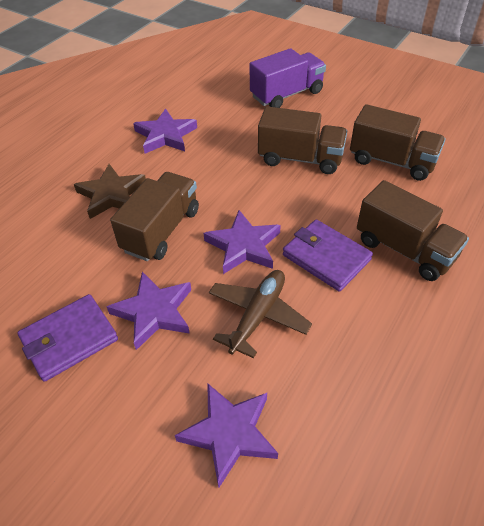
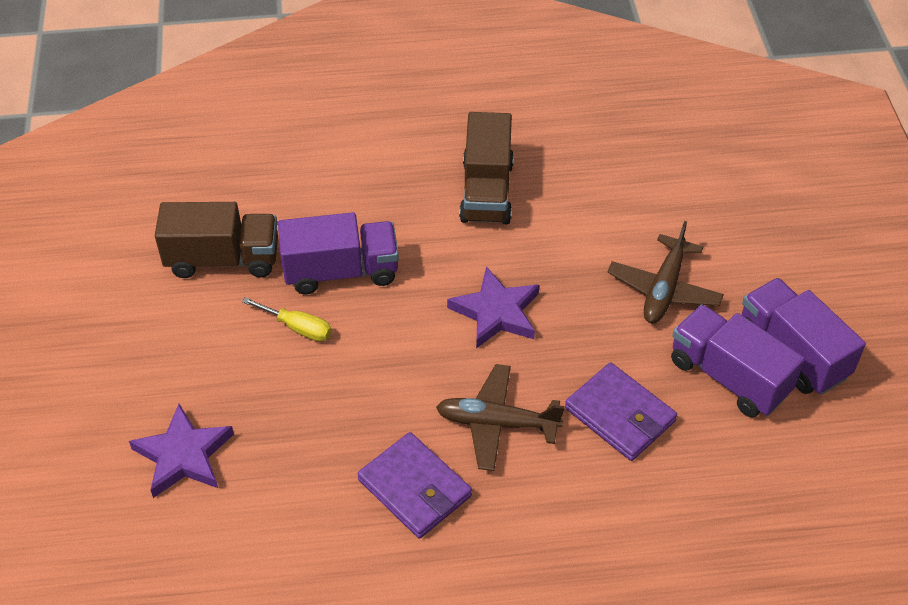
brown plane: [209,270,312,358] = 1 -> [436,364,565,471] [607,221,724,323] = 2
brown star: [74,164,146,219] = 1 -> none = 0
brown truck: [110,172,199,261] [258,106,347,174] [350,104,446,181] [357,180,469,281] = 4 -> [155,202,278,278] [459,112,514,224] = 2
purple star: [106,272,191,350] [133,108,197,153] [175,384,278,488] [204,210,281,274] = 4 -> [129,404,234,498] [447,266,539,349] = 2
purple truck: [250,48,326,108] = 1 -> [278,212,399,294] [671,304,805,418] [742,278,866,395] = 3
yellow screwdriver: none = 0 -> [242,297,332,341] = 1

